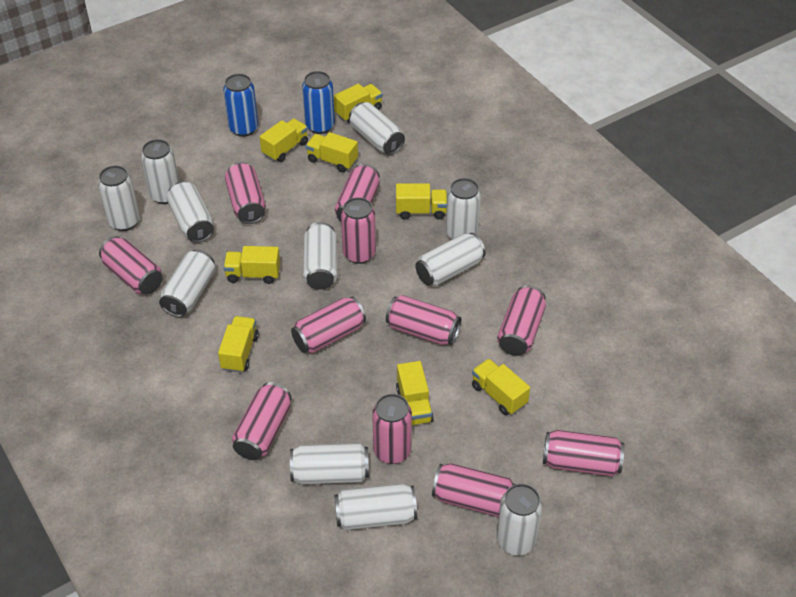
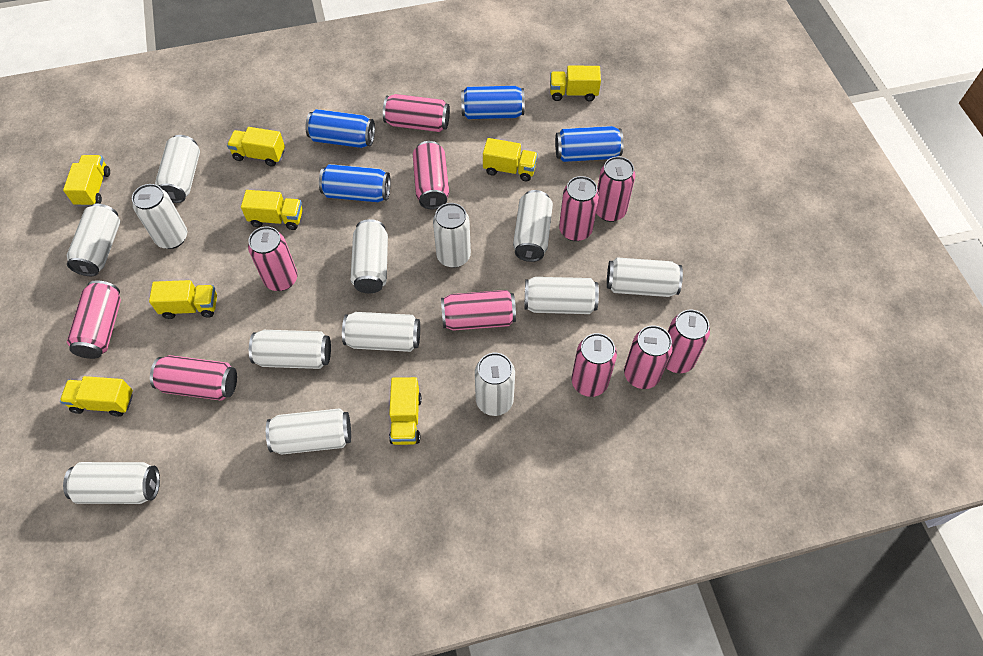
blue can: [223,74,258,137] [302,71,335,134] = 2 -> [306,109,375,148] [319,164,391,202] [461,86,525,119] [555,126,624,162] = 4
white can: [98,166,140,231] [141,139,179,204] [159,250,215,317] [167,181,214,243] [290,443,369,484] [303,222,337,290] [334,483,417,530] [349,102,405,155] [415,233,486,286] [446,178,481,240] [496,484,543,555] = 11 -> [63,462,160,504] [67,204,120,276] [132,184,187,249] [155,135,200,203] [249,330,331,369] [266,408,351,455] [342,312,420,352] [350,219,388,293] [433,203,471,268] [475,353,515,416] [513,190,553,262] [525,277,599,314] [607,257,683,297] = 13

